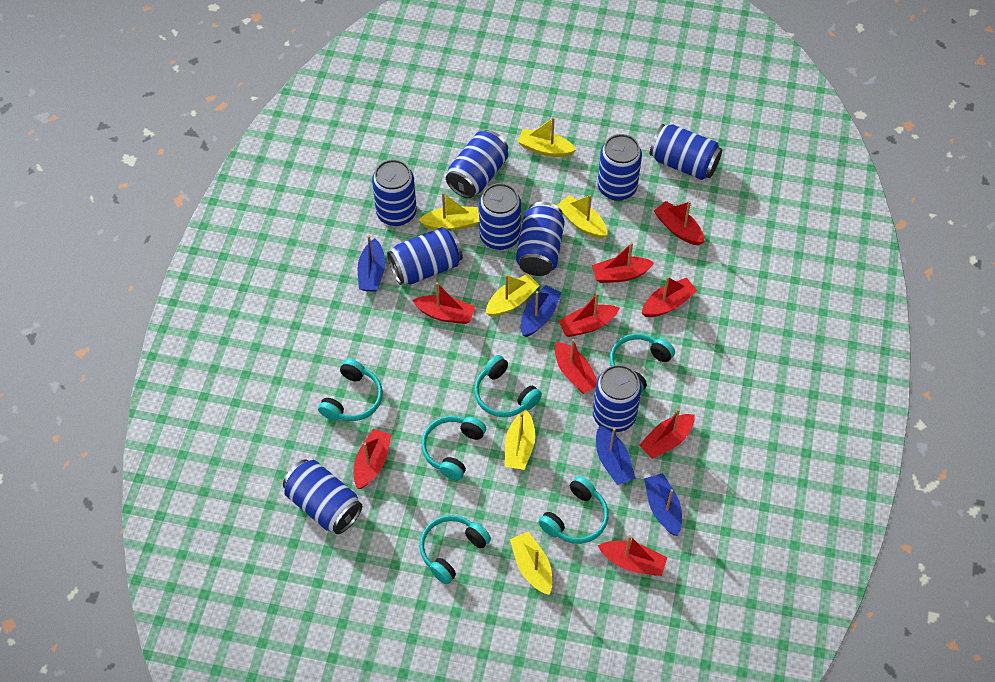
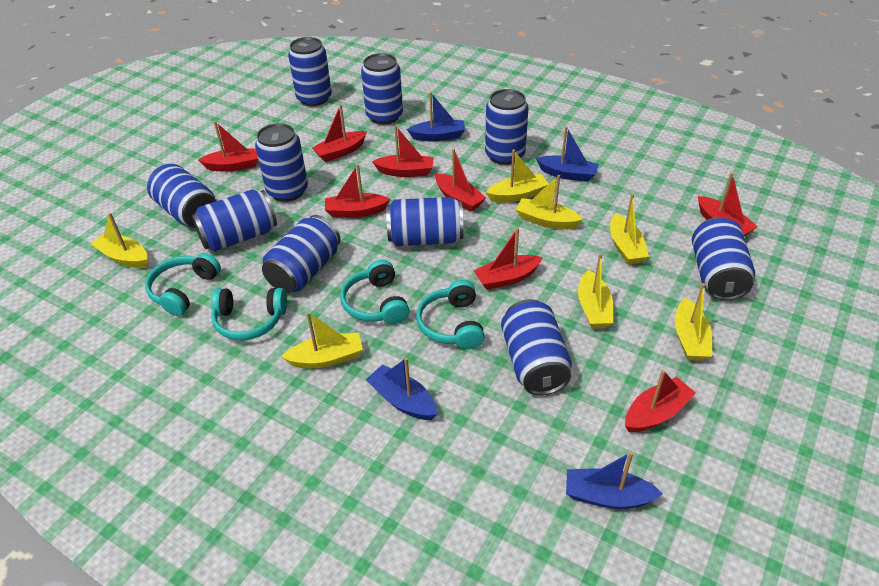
blue can: [283,459,362,534] [372,159,417,226] [387,227,463,285] [446,130,508,198] [479,183,521,250] [516,202,565,276] [593,365,642,432] [597,134,642,201] [650,124,722,180] = 9 -> [147,164,216,228] [192,190,277,251] [255,123,308,202] [262,215,340,293] [288,37,332,106] [361,53,403,125] [386,197,463,246] [485,89,529,165] [501,299,572,396] [692,217,755,301] = 10
red boat: [354,429,392,489] [412,282,475,324] [555,339,597,394] [558,293,619,337] [592,242,654,283] [598,535,667,576] [639,409,695,459] [642,276,698,317] [654,201,704,246] = 9 -> [198,121,258,172] [312,104,367,162] [325,164,390,218] [372,126,434,177] [435,149,486,212] [474,228,543,290] [625,370,696,432] [698,173,758,236] = 8
turquoise headphones: [318,359,383,421] [419,515,491,584] [421,416,486,480] [474,355,542,417] [538,476,608,544] [609,334,675,393] = 6 -> [145,253,221,316] [211,288,287,340] [340,260,409,324] [416,280,485,349] = 4
yellow boat: [418,192,479,231] [486,274,540,317] [505,410,535,470] [510,532,552,595] [518,117,576,157] [557,195,607,239] = 6 -> [90,213,147,268] [282,312,363,368] [486,149,548,202] [515,175,583,229] [578,253,613,328] [610,194,649,265] [675,283,712,361] = 7

